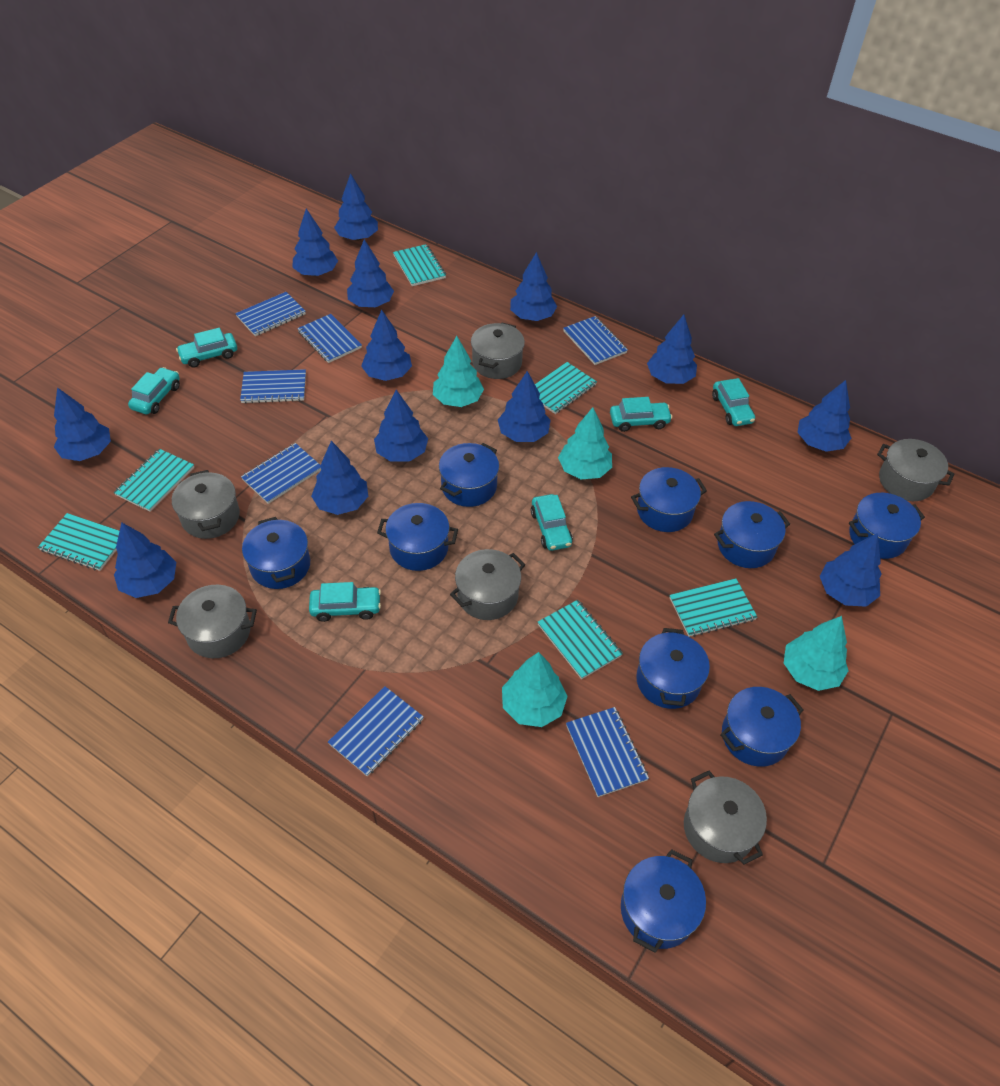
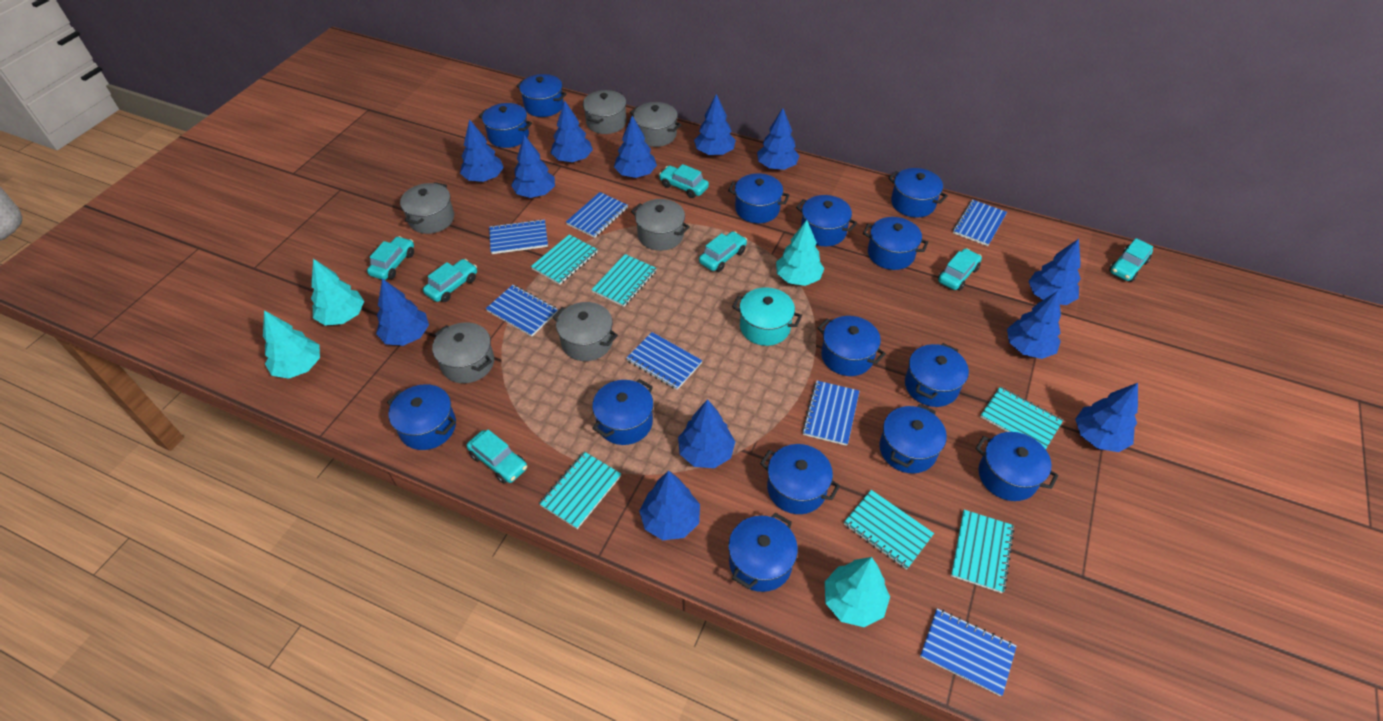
blue pot: [242,517,310,589] [377,503,458,571] [439,443,499,507] [621,849,706,953] [631,467,707,532] [636,628,710,709] [714,501,790,568] [720,687,803,767] [849,493,925,559] = 9 -> [387,384,456,450] [479,103,532,148] [516,74,567,117] [592,379,653,445] [728,173,789,223] [728,513,798,592] [760,444,840,514] [796,195,857,246] [818,316,886,376] [863,217,928,270] [879,404,947,473] [888,168,948,217] [905,343,969,407] [976,432,1058,501] = 14
blue tree: [54,387,111,461] [114,522,176,598] [292,208,338,276] [311,441,368,515] [334,173,378,241] [347,239,394,307] [361,310,412,381] [374,390,428,462] [498,371,551,442] [510,252,557,321] [647,315,697,384] [797,380,851,452] [820,533,881,607] = 13 -> [376,278,429,346] [460,119,504,182] [511,135,555,198] [551,101,593,162] [614,116,657,178] [639,471,700,540] [678,399,736,468] [694,94,736,155] [757,108,799,170] [1007,291,1061,359] [1028,239,1081,305] [1075,383,1138,452] = 12
turquoise car: [128,367,180,414] [176,328,237,368] [309,582,381,622] [531,494,573,551] [610,397,672,432] [712,378,755,426] = 6 -> [367,236,414,280] [423,259,477,302] [467,429,527,483] [659,164,709,198] [699,231,747,272] [938,248,982,291] [1109,238,1153,282] = 7
turquoise pot: none = 0 -> [732,287,802,346] = 1

